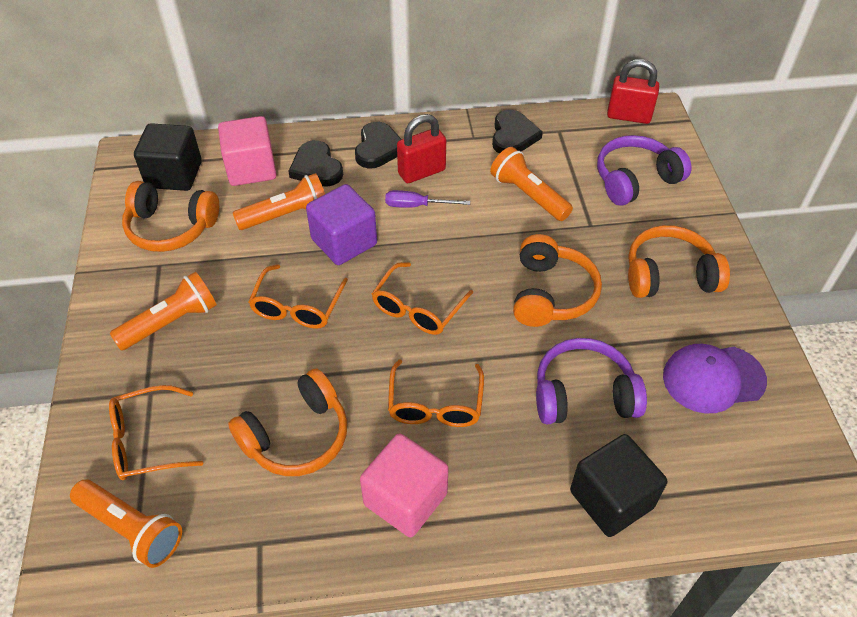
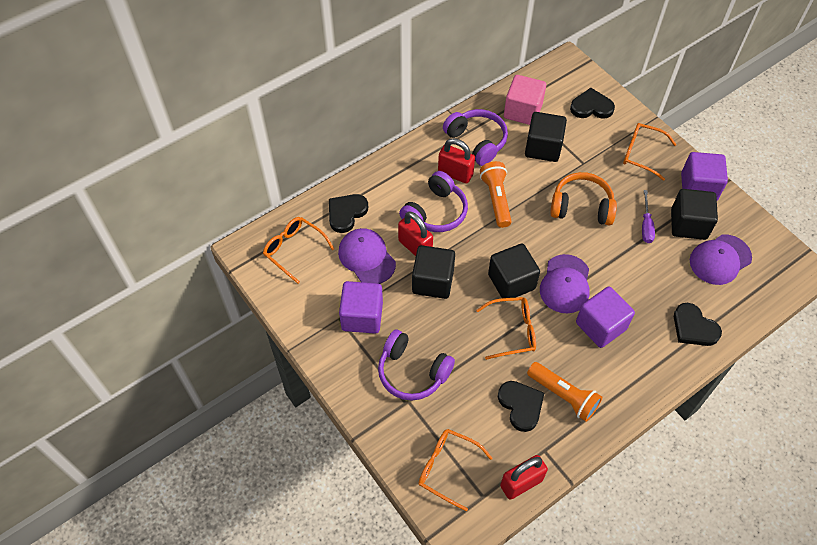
black cube: [134,123,202,191] [570,434,667,537] = 2 -> [412,245,455,299] [488,244,540,298] [525,112,567,162] [671,189,718,240] = 4
black heart: [288,140,343,187] [355,122,402,168] [492,110,543,154] = 3 -> [329,194,368,233] [498,381,544,432] [570,88,615,119] [674,303,722,346] = 4
orange flashlight: [70,480,182,568] [110,272,217,351] [233,173,325,230] [490,147,573,221] = 4 -> [480,161,512,228] [527,362,602,422] = 2
orange headphones: [122,181,219,252] [228,369,347,476] [513,234,602,327] [628,225,730,298] = 4 -> [550,172,617,226] = 1
pink cube: [218,116,277,186] [360,434,448,537] = 2 -> [504,75,546,125] = 1
purple cap: [663,344,767,413] = 1 -> [338,228,396,284] [540,254,590,313] [690,234,752,285] = 3
purple cube: [306,184,377,265] = 1 -> [339,281,383,334] [576,286,635,348] [681,152,728,201] = 3
purple headphones: [536,338,647,424] [597,135,691,206] = 2 -> [378,329,455,400] [399,171,468,232] [443,109,508,166] = 3
red padlock: [397,114,446,183] [607,59,659,124] = 2 -> [398,212,433,256] [438,138,475,184] [500,455,548,500] = 3

